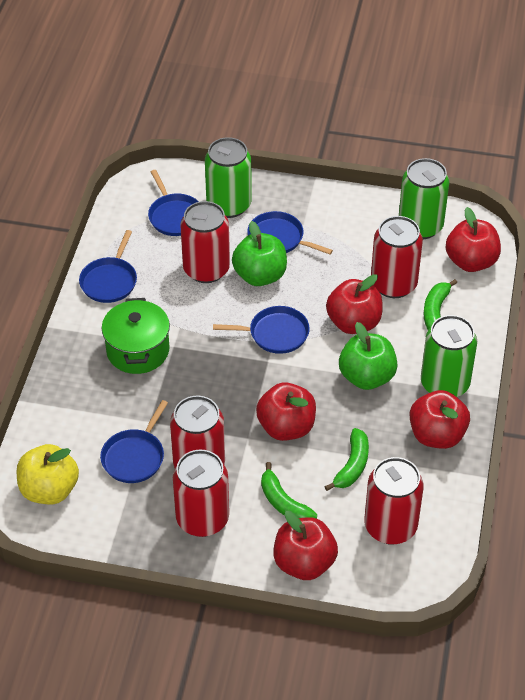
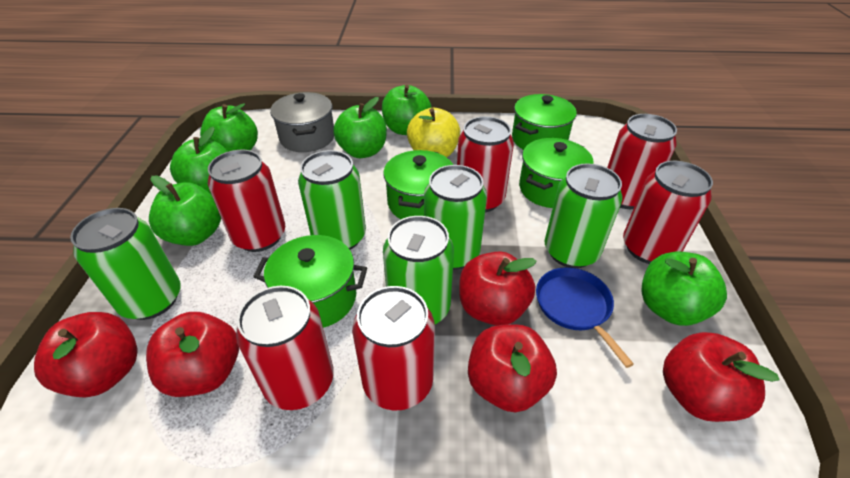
blue pan: [79,230,137,303] [100,400,168,483] [148,170,199,236] [213,306,310,354] [247,211,333,254] = 5 -> [536,267,634,368] = 1
green apple: [232,221,287,286] [339,322,398,390] = 2 -> [149,176,221,246] [170,127,228,194] [200,103,258,152] [333,97,387,158] [382,85,432,135] [641,251,727,326] = 6
green banana: [261,462,317,519] [324,428,369,491] [424,279,457,330] = 3 -> none = 0
green can: [205,137,252,218] [399,158,449,239] [421,315,477,397] = 3 -> [70,208,181,320] [298,150,366,250] [383,216,454,324] [424,165,487,270] [545,163,623,268] = 5
green pot: [102,298,170,374] = 1 -> [253,235,367,328] [383,150,453,219] [512,94,577,150] [519,138,594,208] = 4
grey pot: none = 0 -> [270,92,334,152] = 1
red can: [170,396,225,468] [173,450,229,537] [180,201,230,283] [364,457,424,545] [371,216,423,298] = 5 -> [208,150,285,252] [236,286,334,410] [352,286,435,411] [457,116,514,212] [607,114,677,209] [623,161,713,264] = 6

